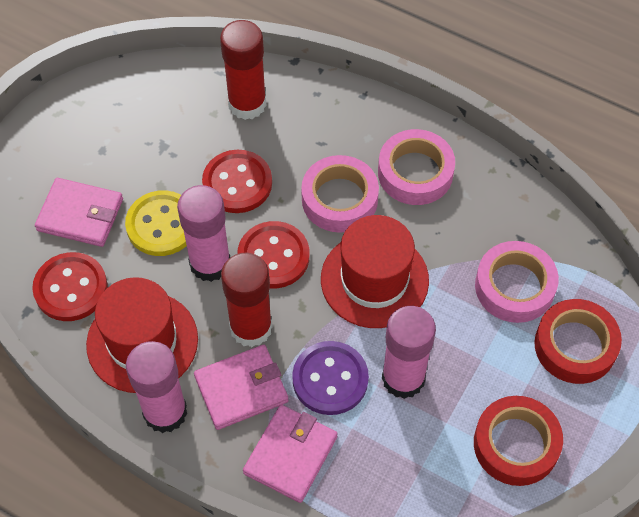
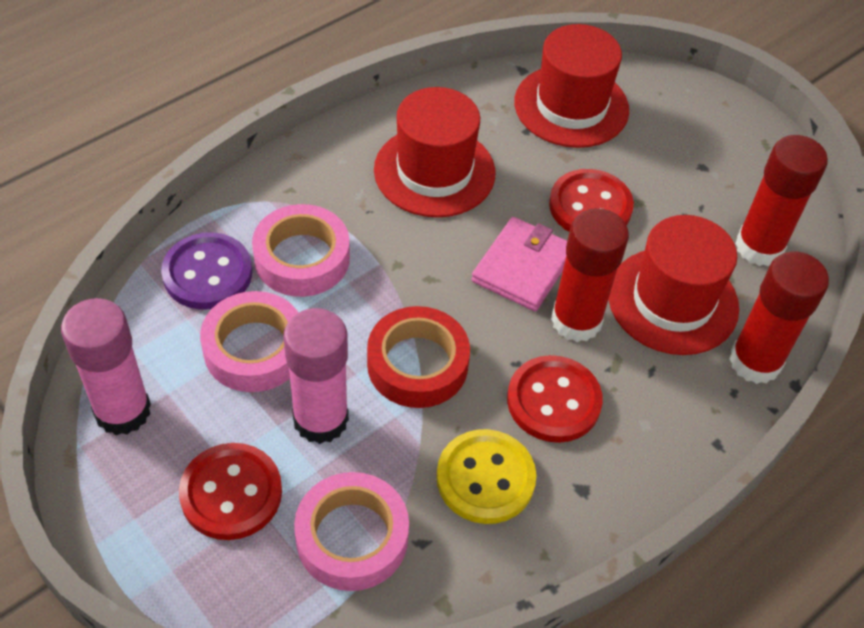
pink glue stick: [126,341,187,433] [177,185,230,282] [382,306,436,399] = 3 -> [61,298,151,435] [283,308,349,444] = 2
pink wallet: [35,178,123,247] [194,345,289,430] [243,405,338,503] = 3 -> [471,217,567,311] = 1
red glue stick: [220,20,267,120] [221,253,273,347] = 2 -> [551,208,629,342] [729,252,829,384] [735,135,828,266] = 3
red hat: [86,277,198,393] [321,215,429,328] = 2 -> [374,87,495,218] [514,24,629,148] [608,215,739,355] = 3
red tape: [474,396,563,486] [534,299,622,384] = 2 -> [367,306,470,408] = 1

